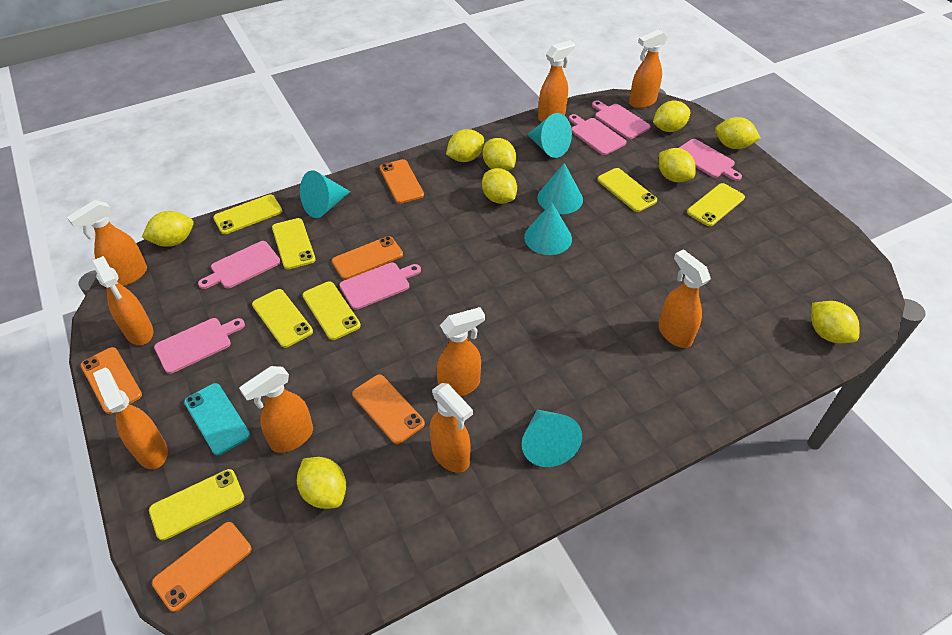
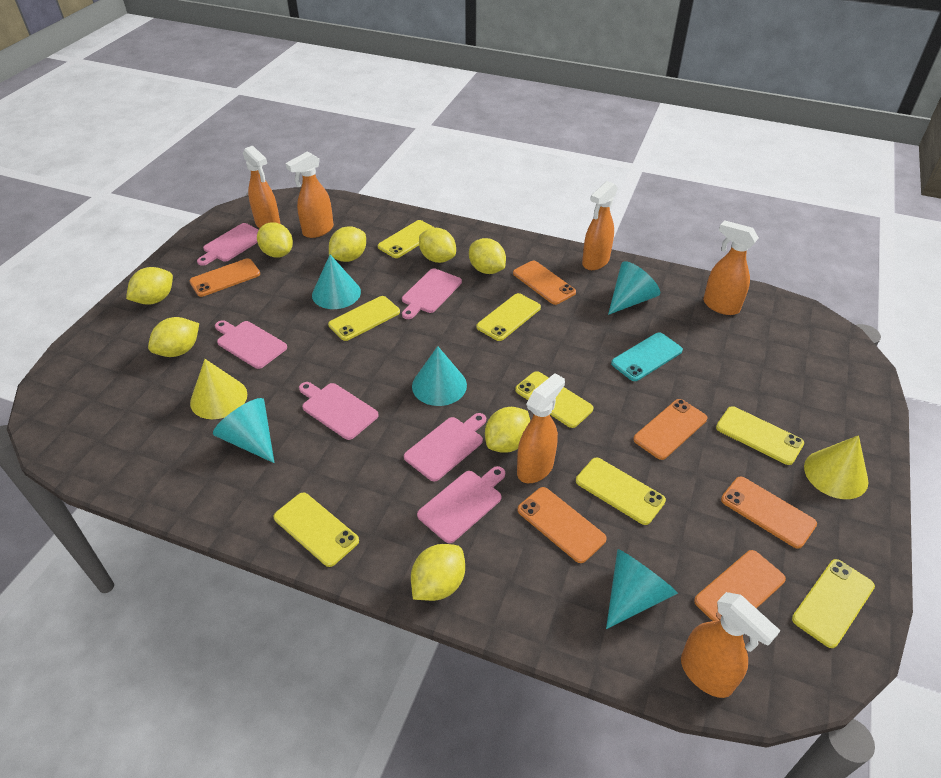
orange phone: [81,347,142,414] [152,522,251,612] [332,236,403,280] [352,374,425,444] [380,159,424,204] = 5 -> [189,258,260,297] [513,261,576,305] [517,487,607,563] [633,399,707,460] [694,550,786,621] [721,476,817,549] = 6
orange spray bottle: [67,200,147,286] [92,256,153,345] [93,368,168,469] [239,366,313,453] [429,383,473,473] [437,307,485,397] [538,40,575,122] [629,29,668,108] [658,249,711,348] = 9 -> [243,145,281,228] [286,151,334,238] [517,373,565,483] [582,181,618,270] [681,592,781,698] [703,220,759,315] = 6
yellow cone: none = 0 -> [190,359,247,419] [804,435,869,499] = 2
yellow lemon: [142,211,194,247] [297,457,346,509] [446,129,484,162] [482,168,517,204] [483,138,516,171] [653,101,690,132] [659,148,696,182] [715,117,761,149] [811,301,860,343] = 9 -> [126,267,173,305] [148,317,199,357] [257,222,293,257] [329,226,366,262] [411,544,465,601] [419,228,456,263] [469,238,506,274] [485,407,530,453] = 8
yellow phone: [149,469,244,540] [213,195,282,234] [252,289,313,348] [272,218,316,269] [303,281,361,340] [597,168,657,212] [687,183,745,226] = 7 -> [274,493,359,567] [328,296,400,341] [378,220,435,258] [476,293,541,341] [515,371,594,428] [576,458,666,525] [716,406,804,465] [792,559,875,648] = 8

